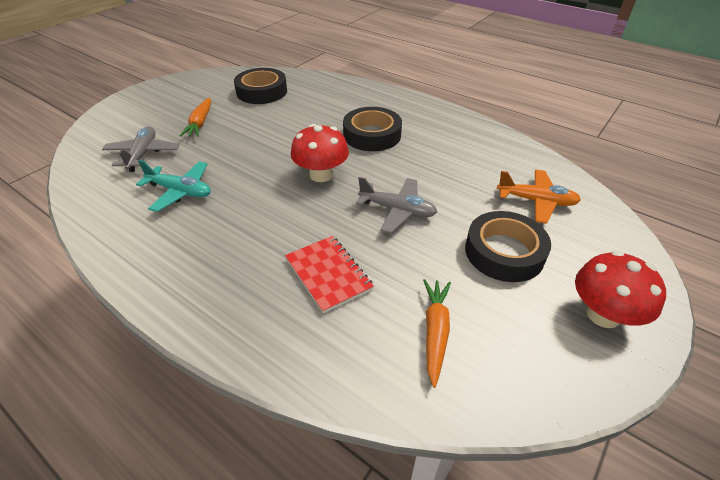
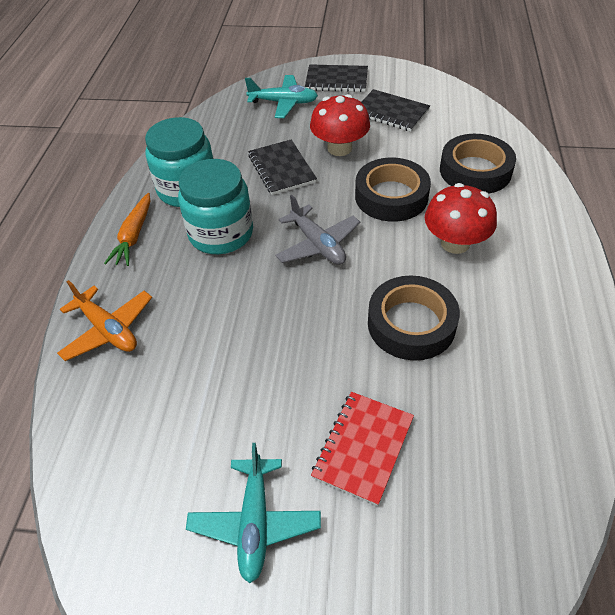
black notebook: none = 0 -> [248,140,317,195] [305,64,368,92] [361,89,430,132] = 3
grey plane: [102,126,179,172] [356,177,437,233] = 2 -> [275,195,360,265] = 1
orange carrot: [180,97,211,137] [423,279,451,388] = 2 -> [104,193,150,266] = 1
turquoise jar: none = 0 -> [145,117,214,207] [178,159,253,254] = 2
turquoise plane: [136,160,211,212] = 1 -> [186,443,321,583] [245,75,318,118] = 2

